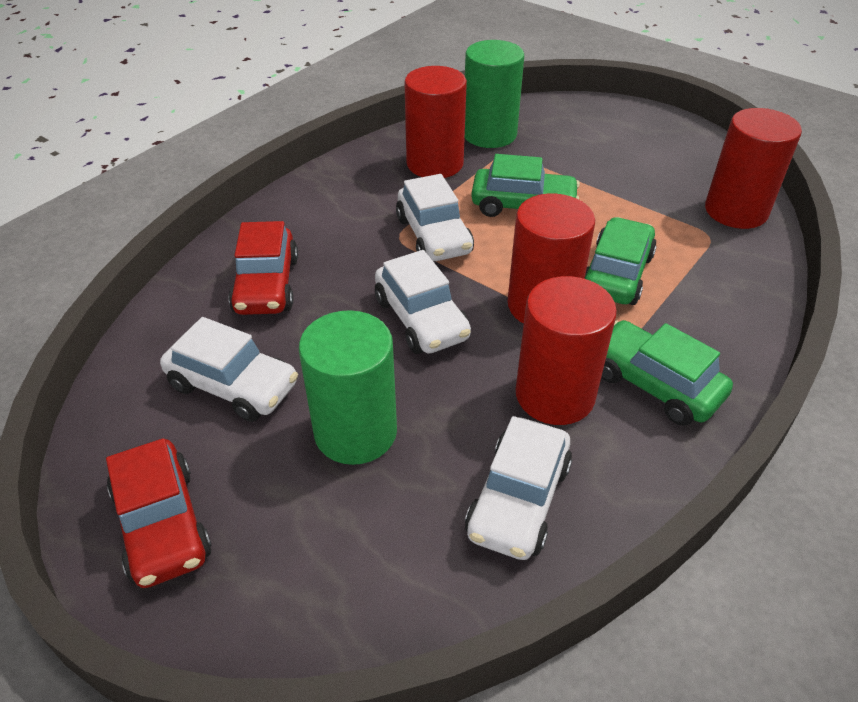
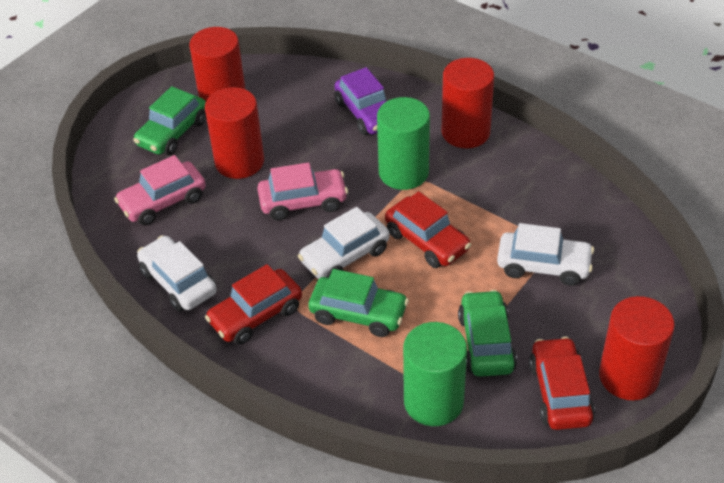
pink car: none = 0 -> [114,155,206,225] [257,162,348,220] = 2
purple car: none = 0 -> [335,67,387,136] = 1
red car: [106,438,212,588] [229,221,298,315] = 2 -> [205,264,302,345] [385,191,471,268] [529,337,595,430] = 3
white car: [160,317,298,422] [375,250,471,354] [396,174,474,261] [465,416,572,560] = 4 -> [137,235,217,312] [298,207,390,279] [497,223,594,286] = 3

